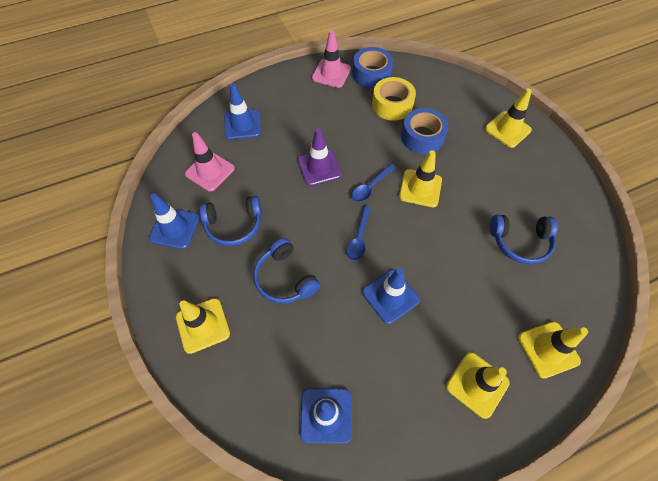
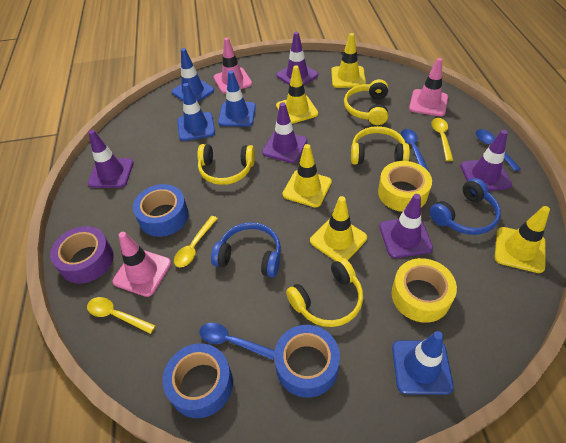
blue headphones: [200,196,262,246] [253,238,320,304] [490,215,558,264] = 3 -> [211,222,281,277] [430,178,501,235] = 2
blue spoon: [347,206,371,261] [352,164,396,202] = 2 -> [199,323,275,360] [401,129,429,172] [476,129,521,171] = 3
blue tape: [352,47,393,88] [401,108,449,154] = 2 -> [133,184,189,237] [163,344,233,418] [274,325,340,398] = 3
pink traffic cone: [185,132,235,191] [312,30,351,88] = 2 -> [113,232,171,297] [214,37,252,94] [409,58,448,116] = 3
purple tape: none = 0 -> [50,226,114,284] = 1
purple traffic cone: [297,128,342,186] = 1 -> [88,130,134,188] [262,102,307,163] [276,32,318,85] [379,194,433,258] [460,130,512,191] = 5
yellow headphones: none = 0 -> [197,144,255,185] [286,258,363,327] [344,79,388,125] [351,126,410,164] = 4
yellow spoon: none = 0 -> [87,297,156,334] [174,216,218,267] [431,118,453,161] = 3
yellow tape: [372,77,416,121] = 1 -> [378,161,432,212] [392,258,457,323] = 2

